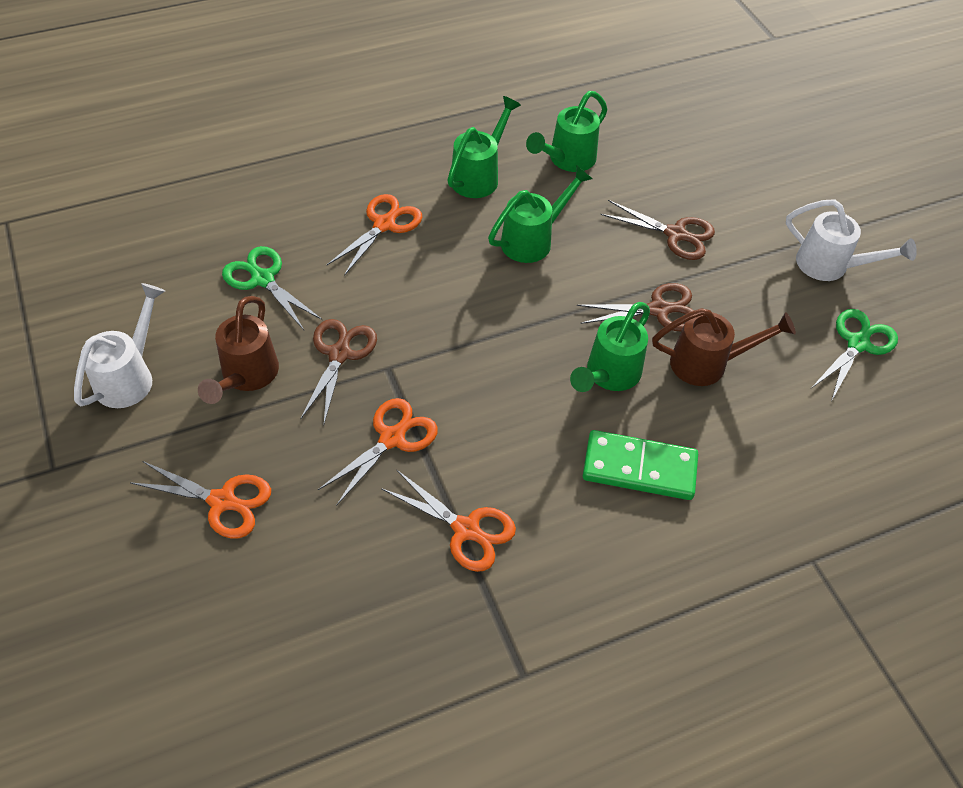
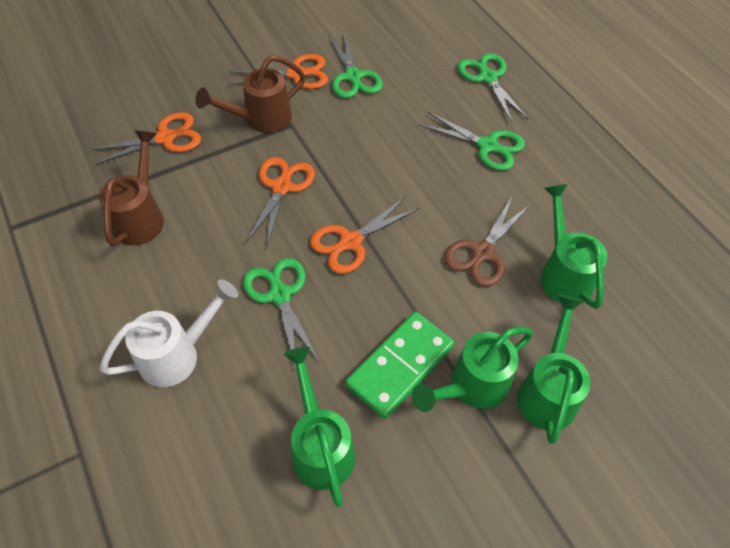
brown scissors: [300,319,377,424] [577,283,694,331] [600,200,715,260] = 3 -> [444,197,531,287] = 1
green scissors: [222,246,322,330] [812,309,898,400] = 2 -> [243,258,320,367] [329,32,383,99] [419,112,525,171] [458,53,528,123] = 4
white watering can: [74,283,165,408] [786,199,917,281] = 2 -> [100,279,239,387] = 1

